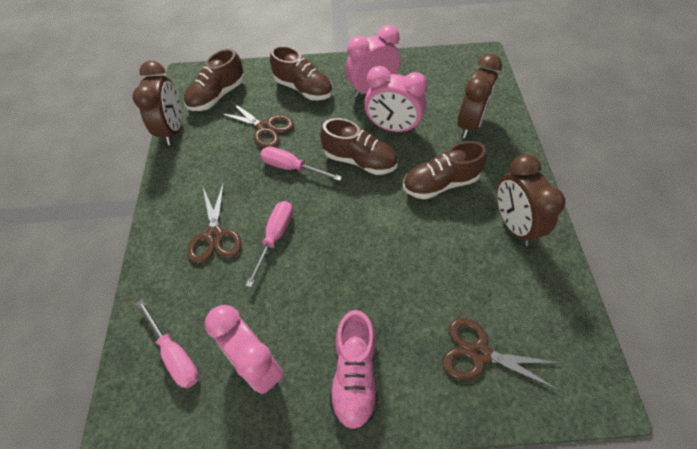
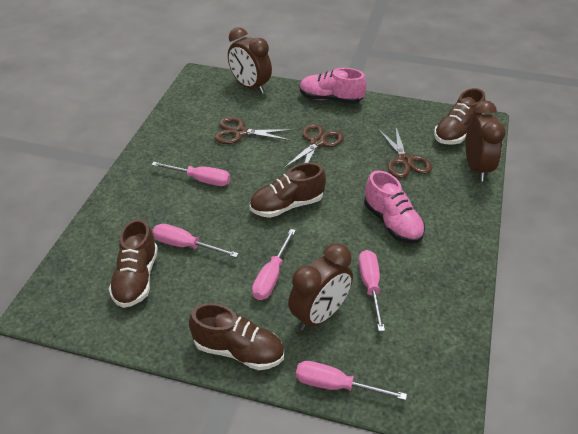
pink clock: [205,305,284,394] [345,25,401,98] [364,66,427,133] = 3 -> none = 0
pink screwdriver: [136,299,199,389] [245,201,293,287] [260,146,342,181] = 3 -> [151,162,230,186] [152,224,239,258] [252,229,296,300] [296,361,407,400] [359,250,385,331] = 5
pink shoe: [330,310,378,431] = 1 -> [300,68,366,104] [364,170,425,244] = 2

